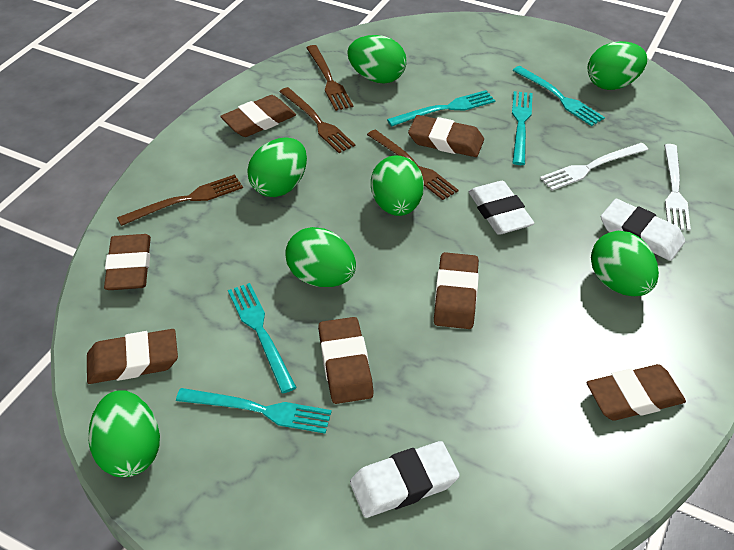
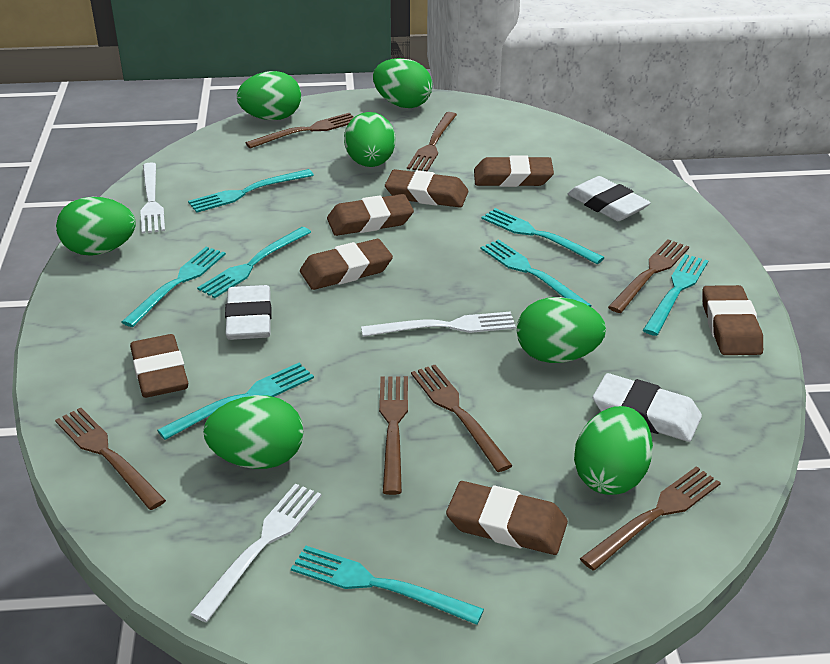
brown fork: [117,174,243,226] [280,87,355,153] [306,45,354,111] [367,129,459,200] = 4 -> [55,408,166,510] [245,113,354,149] [379,376,408,495] [407,112,457,171] [411,365,513,472] [580,466,721,571] [608,239,689,313] = 7
turquoise fork: [176,388,332,434] [228,283,297,393] [387,90,495,127] [512,91,533,165] [513,66,605,126] = 5 -> [122,247,226,327] [157,363,314,440] [188,169,314,213] [197,227,311,298] [291,546,484,625] [481,208,605,264] [481,239,592,307] [643,254,709,336] = 8
white fork: [540,143,648,190] [664,144,691,231] = 2 -> [140,162,165,234] [190,484,322,622] [361,311,516,337] = 3

